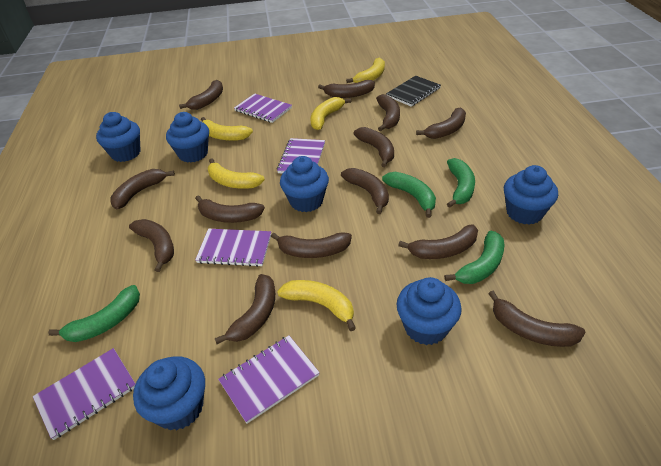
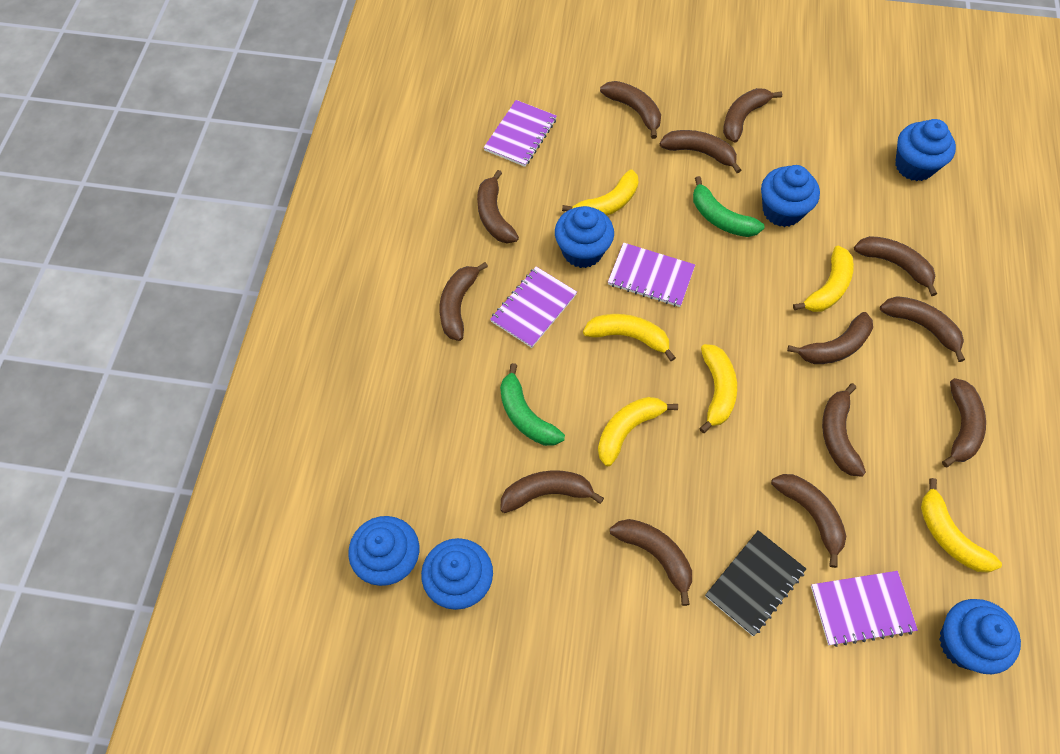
green banana: [48,285,140,342] [382,172,436,218] [444,231,504,284] [447,158,475,208] = 4 -> [500,363,565,446] [693,176,764,237] = 2
purple notebook: [33,348,135,440] [195,229,271,267] [218,336,320,424] [234,93,292,123] [277,138,325,174] = 5 -> [484,100,557,167] [490,267,577,348] [608,243,695,307] [811,571,918,647] = 4
yellow banana: [201,117,253,141] [208,159,265,189] [277,280,356,331] [311,97,351,130] [346,57,385,83] = 5 -> [562,170,638,216] [583,314,676,361] [598,397,678,466] [699,344,737,433] [793,246,854,312] [921,478,1002,573] = 6

